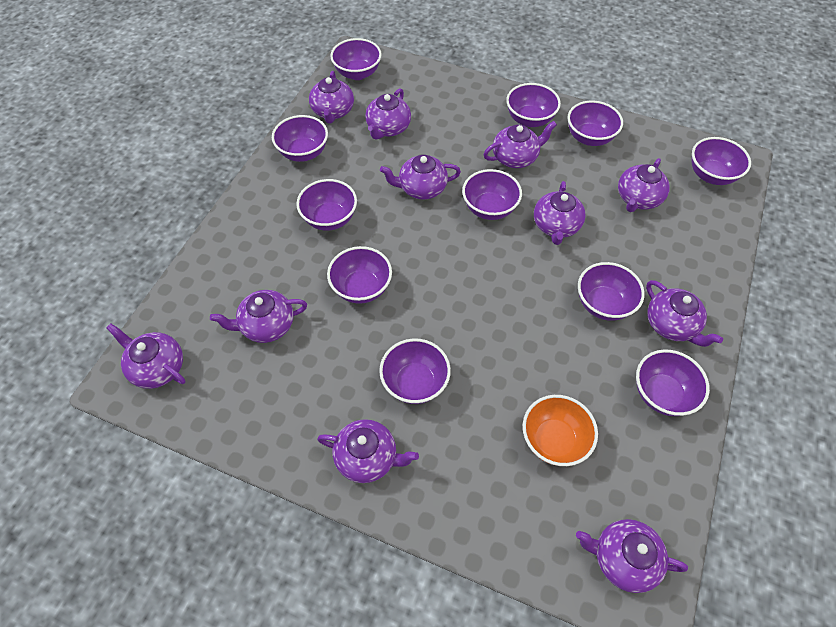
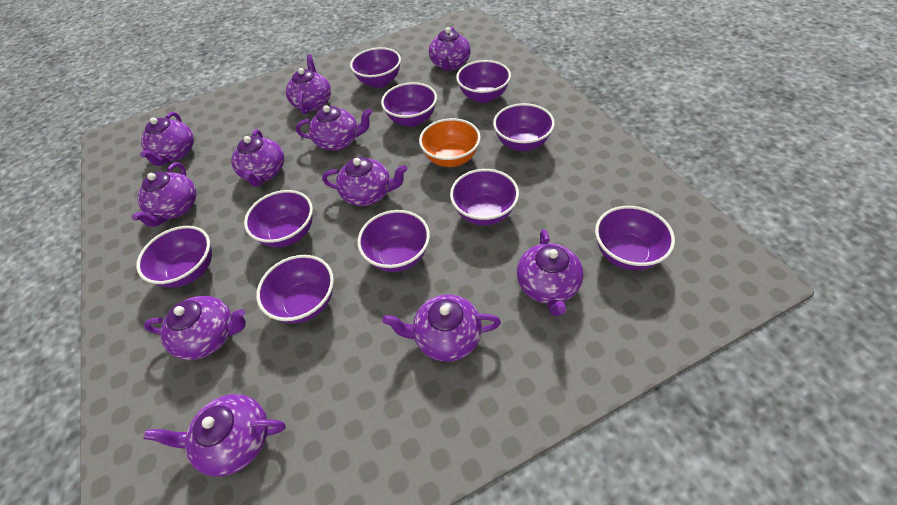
purple bowl: [272,115,328,162] [296,179,357,231] [327,246,392,304] [330,38,382,80] [379,338,451,404] [462,169,522,220] [506,83,561,127] [568,101,623,146] [578,262,645,321] [636,350,710,416] [691,137,751,185] = 11 -> [136,226,212,288] [244,190,313,247] [256,255,334,323] [350,47,401,88] [357,210,430,272] [381,82,437,127] [450,169,519,225] [456,60,511,103] [493,103,555,151] [595,206,675,270] = 10

